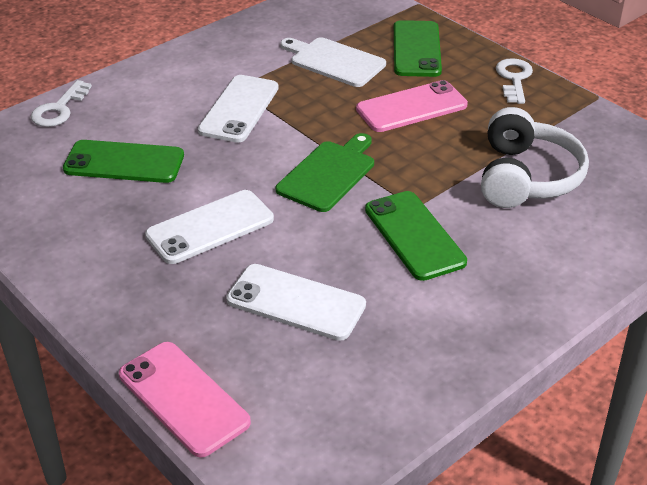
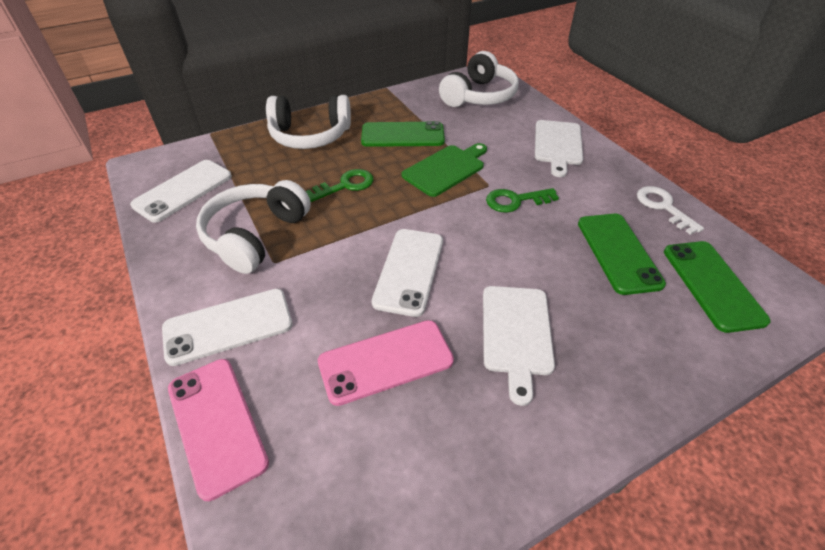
green key: none = 0 -> [306,169,374,202] [486,188,559,213] = 2
white cutting board: [281,37,386,87] = 1 -> [483,286,555,406] [535,120,583,177] = 2
white headphones: [481,107,589,208] = 1 -> [196,180,311,274] [266,95,351,149] [439,51,519,107] = 3
white key: [31,80,92,127] [496,58,533,104] = 2 -> [637,186,704,235] = 1

